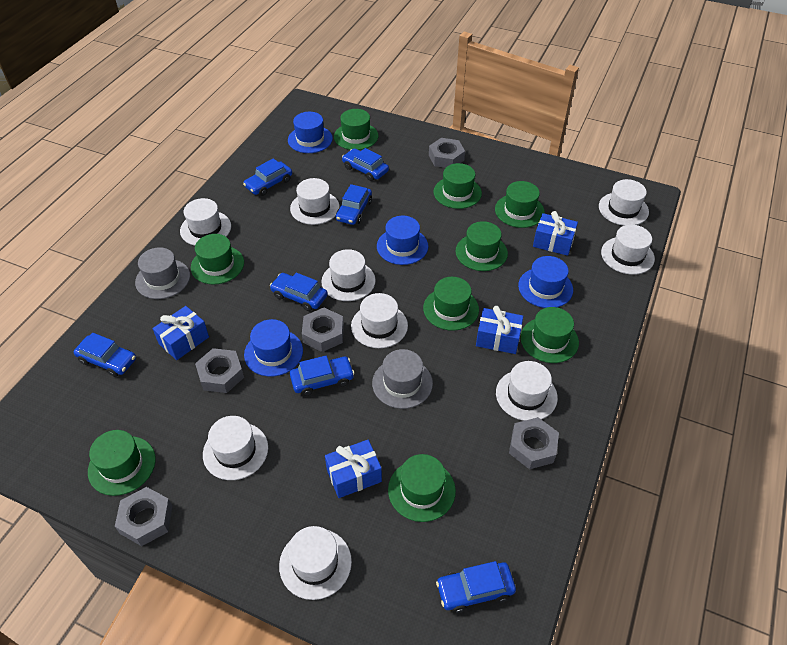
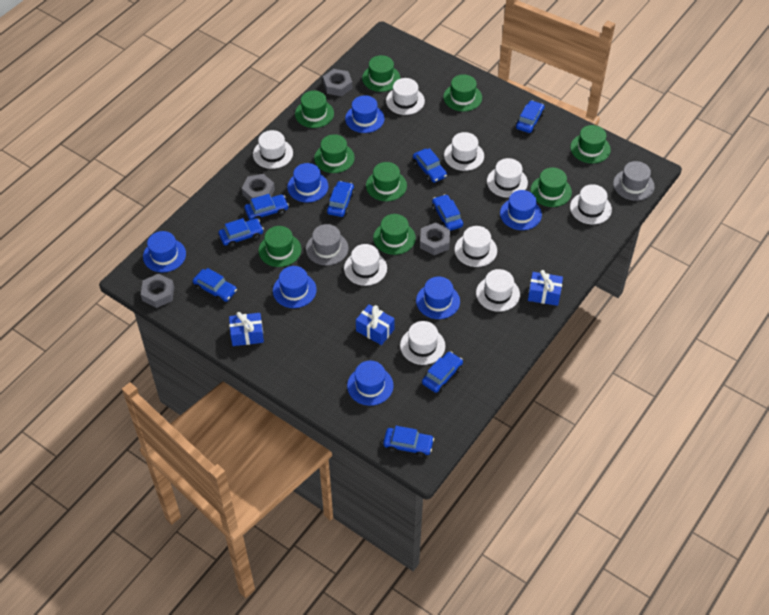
blue car: [74,333,136,377] [243,158,292,196] [270,273,328,311] [290,356,355,396] [336,184,372,225] [342,148,389,181] [436,561,516,613] = 7 -> [193,268,237,303] [218,218,264,247] [244,194,289,220] [327,181,355,217] [383,426,434,457] [413,148,447,183] [422,351,463,393] [432,194,463,231] [516,100,545,133] = 9
blue gift: [152,306,209,360] [325,440,382,498] [476,306,523,354] [533,211,578,256] = 4 -> [229,312,264,346] [356,304,395,345] [528,270,563,306] = 3
blue hat: [244,319,303,377] [288,112,333,153] [377,216,428,265] [518,256,573,308] = 4 -> [143,231,186,272] [273,266,317,308] [287,163,328,203] [345,95,384,133] [347,361,394,406] [416,277,460,319] [500,190,542,230] = 7
grey nut: [115,487,172,546] [195,348,244,393] [302,308,344,352] [429,138,465,168] [509,417,559,469] = 5 -> [141,274,174,308] [242,174,275,201] [323,69,352,96] [420,223,450,255] = 4

